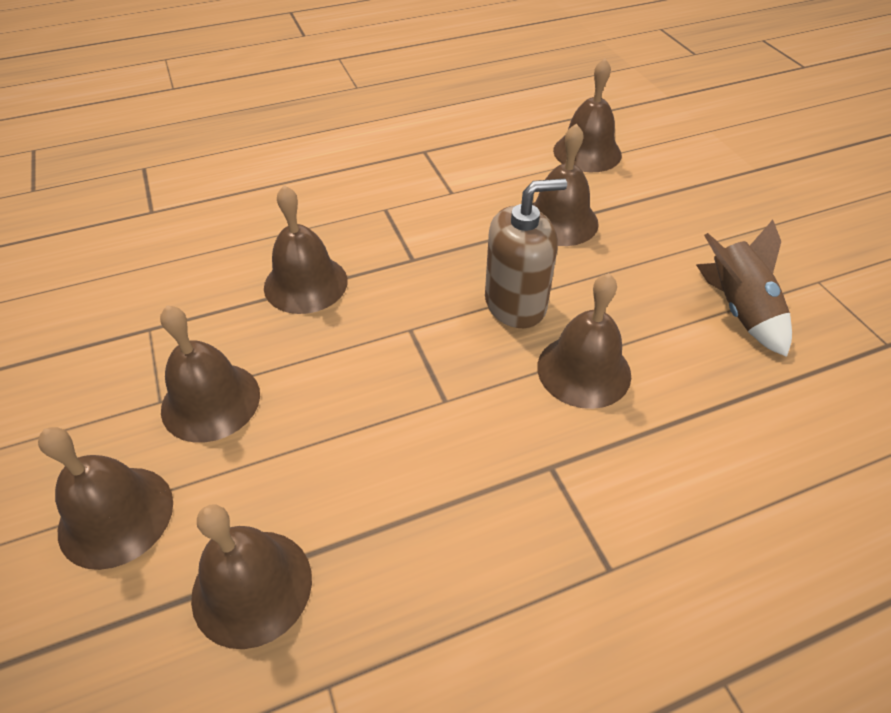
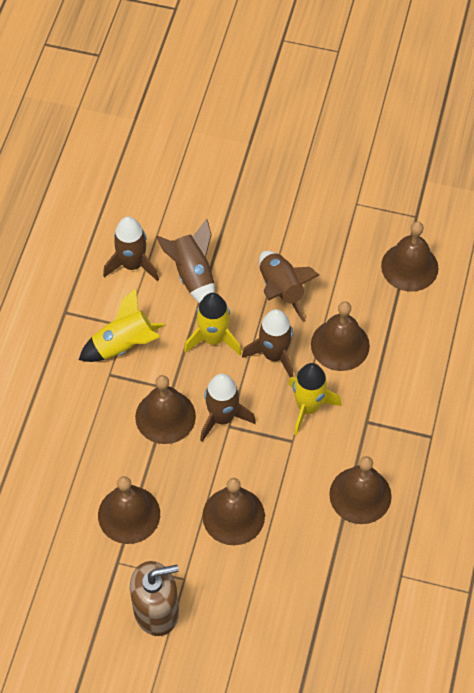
brown bell: [38,427,173,570] [160,305,260,443] [191,504,312,649] [264,185,348,314] [532,123,599,246] [537,273,631,409] [553,58,622,172] = 7 -> [98,476,160,544] [135,375,196,444] [202,478,265,545] [311,301,370,371] [329,456,392,524] [381,221,438,292] = 6
brown rocket: [696,220,792,357] = 1 -> [103,217,159,281] [156,219,215,304] [200,374,256,442] [242,309,293,378] [259,251,319,322] = 5
yellow rocket: none = 0 -> [79,288,164,362] [184,293,242,355] [288,363,342,435] = 3

